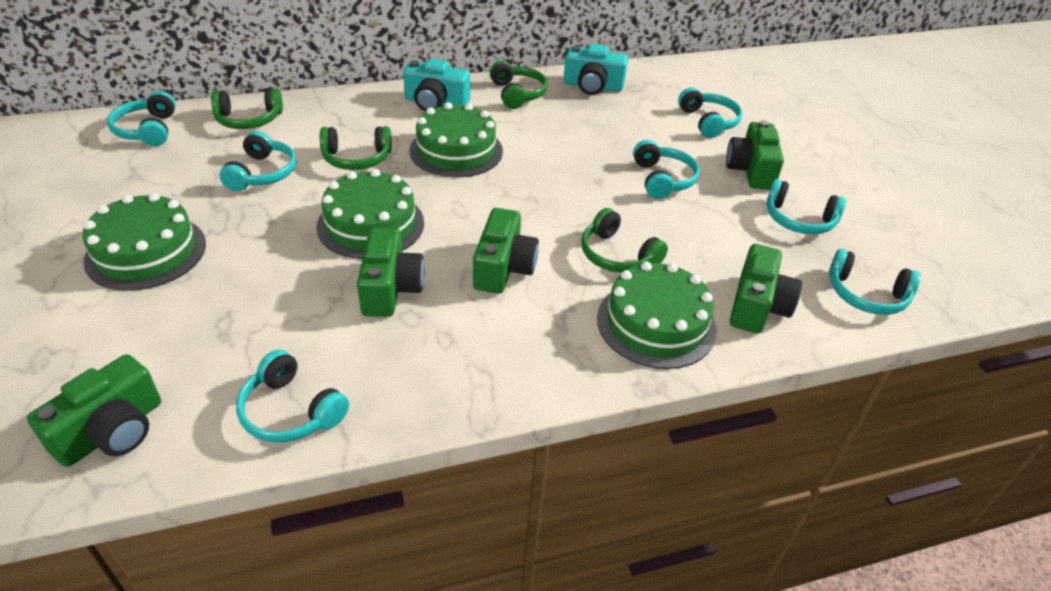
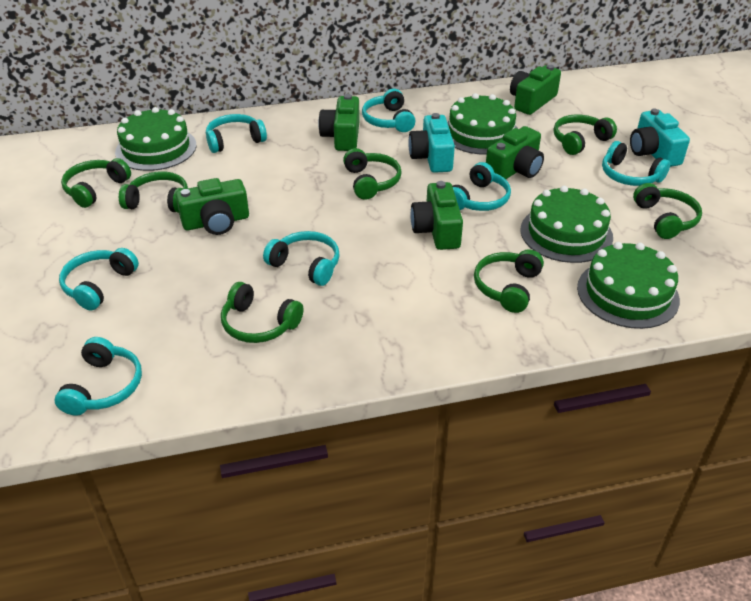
green headphones: [211,89,283,129] [320,126,392,170] [490,61,548,109] [581,208,668,273] = 4 -> [61,158,131,208] [119,171,188,213] [221,282,304,343] [343,148,402,200] [474,249,544,313] [554,114,617,155] [633,183,702,239] = 7

